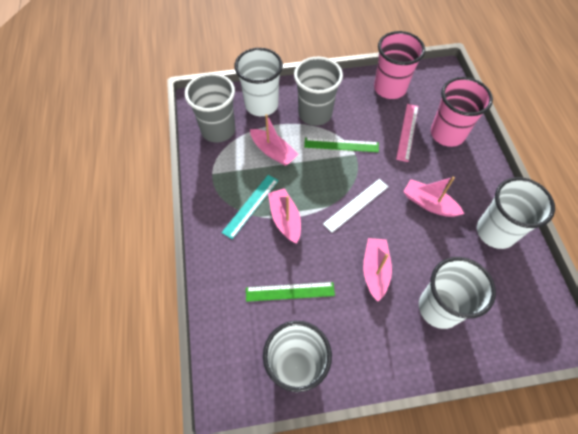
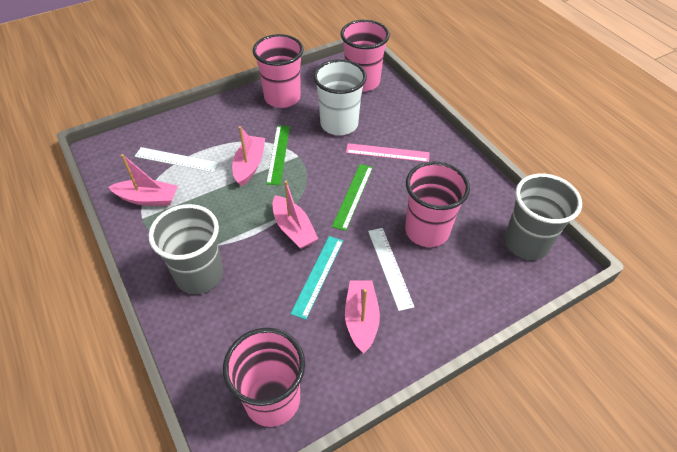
pink cup: [374,31,425,99] [431,77,493,147] = 2 -> [223,328,305,427] [253,34,304,108] [341,20,390,92] [405,161,470,247] = 4
white cup: [234,48,283,116] [263,321,332,392] [419,257,496,329] [477,177,555,249] = 4 -> [313,59,367,135] = 1
white ruler: [323,179,388,233] = 1 -> [135,147,218,172] [368,228,414,311] = 2

